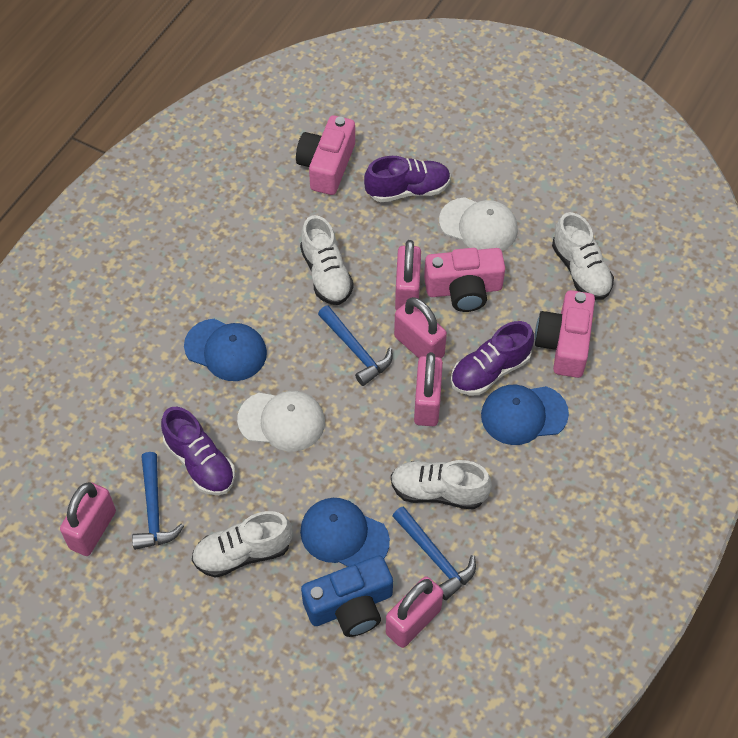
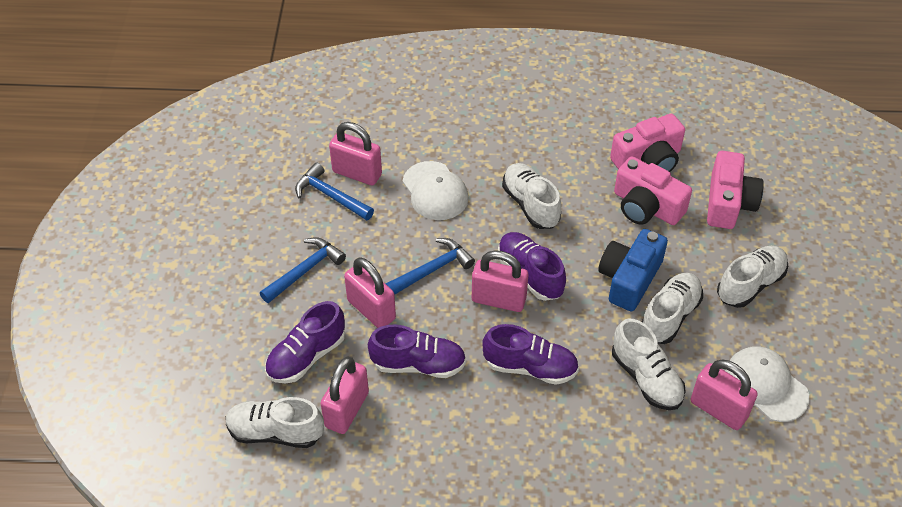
blue cap: [184,319,267,381] [300,498,390,567] [481,385,569,445] = 3 -> none = 0
purple shoe: [161,407,235,495] [364,156,451,202] [451,321,534,395] = 3 -> [265,301,345,384] [368,324,466,378] [482,324,579,385] [498,232,566,301] = 4
white shoe: [192,511,292,578] [300,215,354,305] [391,460,492,510] [552,212,614,300] = 4 -> [225,397,324,448] [502,163,561,229] [612,318,686,410] [642,273,703,344] [717,246,788,308] = 5

